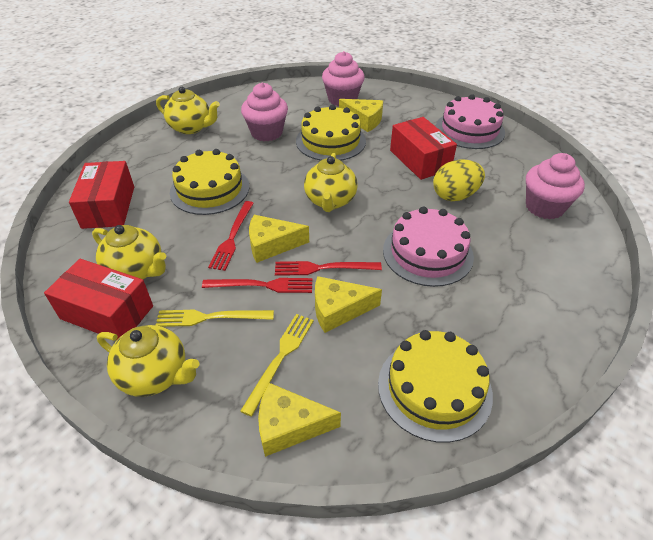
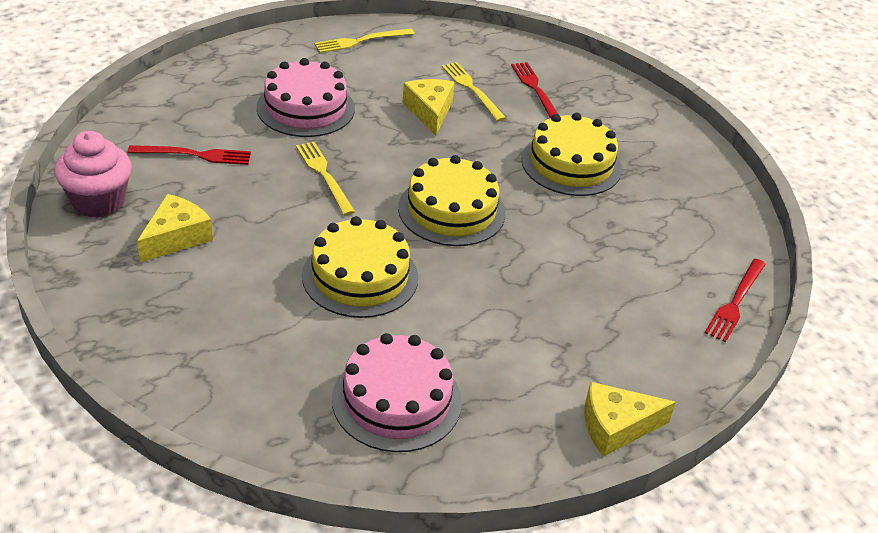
pink cupcake: [241,82,288,141] [322,51,365,106] [526,153,585,220] = 3 -> [54,131,132,218] = 1
red box: [44,259,153,341] [69,161,134,229] [390,117,457,180] = 3 -> none = 0
yellow cheese: [249,215,309,263] [258,383,341,457] [315,276,382,333] [339,99,383,132] = 4 -> [137,194,213,262] [403,79,455,136] [584,382,676,457] = 3
yellow egg: [433,159,485,201] = 1 -> none = 0
yellow fork: [156,310,274,327] [240,314,314,417] = 2 -> [296,142,355,215] [314,28,415,53] [441,62,506,121] = 3
yellow teapot: [92,225,166,279] [97,325,199,397] [156,87,220,134] [304,153,358,212] = 4 -> none = 0

